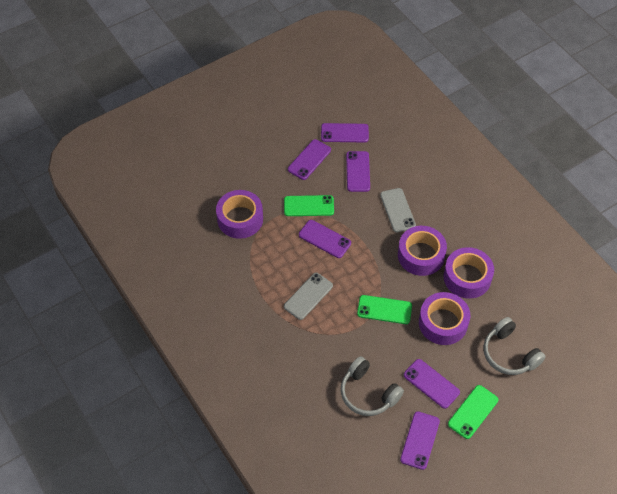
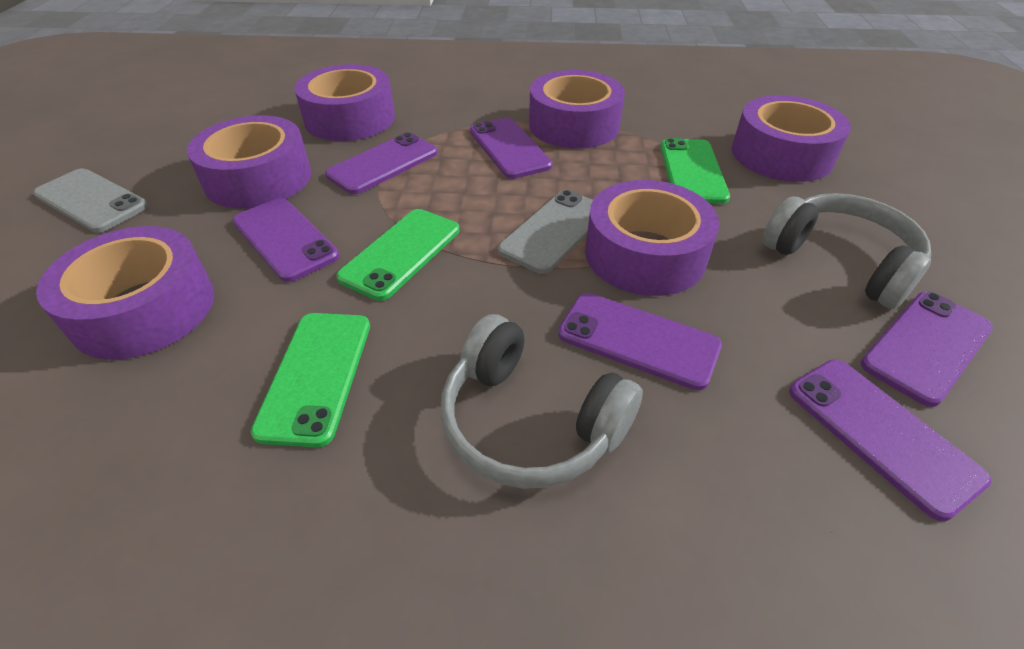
purple tape: [216,190,263,239] [398,226,447,276] [419,292,470,345] [444,247,494,299] = 4 -> [36,226,215,360] [187,115,311,209] [294,64,395,141] [529,70,625,149] [585,180,719,296] [732,95,851,182] = 6

